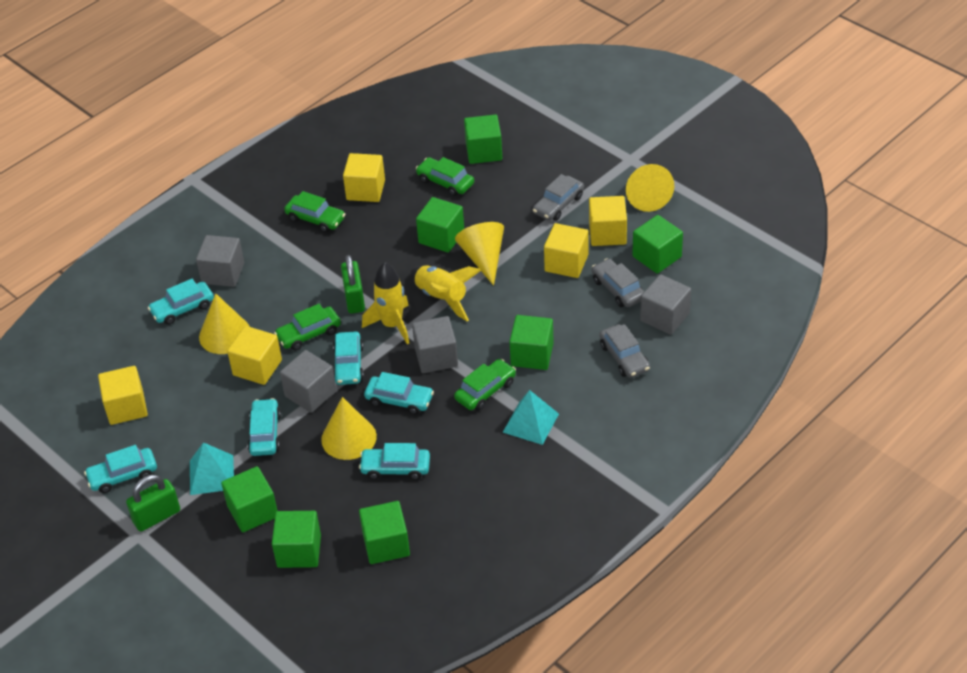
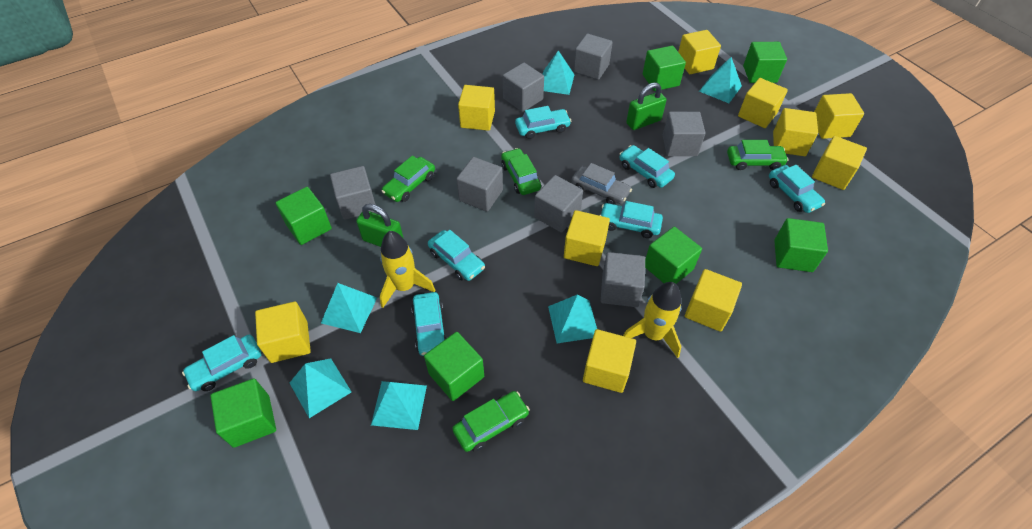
grey car: [533,174,584,221] [592,258,644,307] [599,324,650,378] = 3 -> [571,163,632,204] = 1
grey cube: [196,235,244,287] [280,350,336,413] [412,316,458,373] [640,274,691,335] = 4 -> [330,166,376,220] [457,157,503,212] [503,63,544,112] [534,175,583,233] [573,34,613,80] [601,252,645,307] [663,112,705,156] = 7
turquoise car: [84,445,157,493] [148,279,214,325] [248,398,281,456] [333,331,364,385] [359,443,430,480] [364,372,434,414] = 6 -> [182,335,261,391] [411,292,447,356] [428,230,485,281] [515,106,571,139] [600,201,663,238] [620,145,675,188] [769,165,825,213] = 7
turquoise pyramid: [190,442,234,495] [503,390,559,445] = 2 -> [290,358,351,418] [321,283,377,333] [371,381,427,430] [543,50,574,95] [548,294,597,343] [699,57,742,103] = 6
yellow cone: [199,293,250,354] [321,397,377,460] [455,222,504,286] [626,164,674,212] = 4 -> none = 0
yellow cube: [98,366,148,425] [227,326,282,385] [343,153,385,202] [544,223,588,278] [589,196,627,246] = 5 -> [255,301,311,363] [458,85,495,131] [564,210,610,266] [583,329,636,393] [678,30,721,74] [685,269,742,332] [738,78,788,128] [773,108,818,156] [812,136,867,190] [814,93,864,139] = 10

